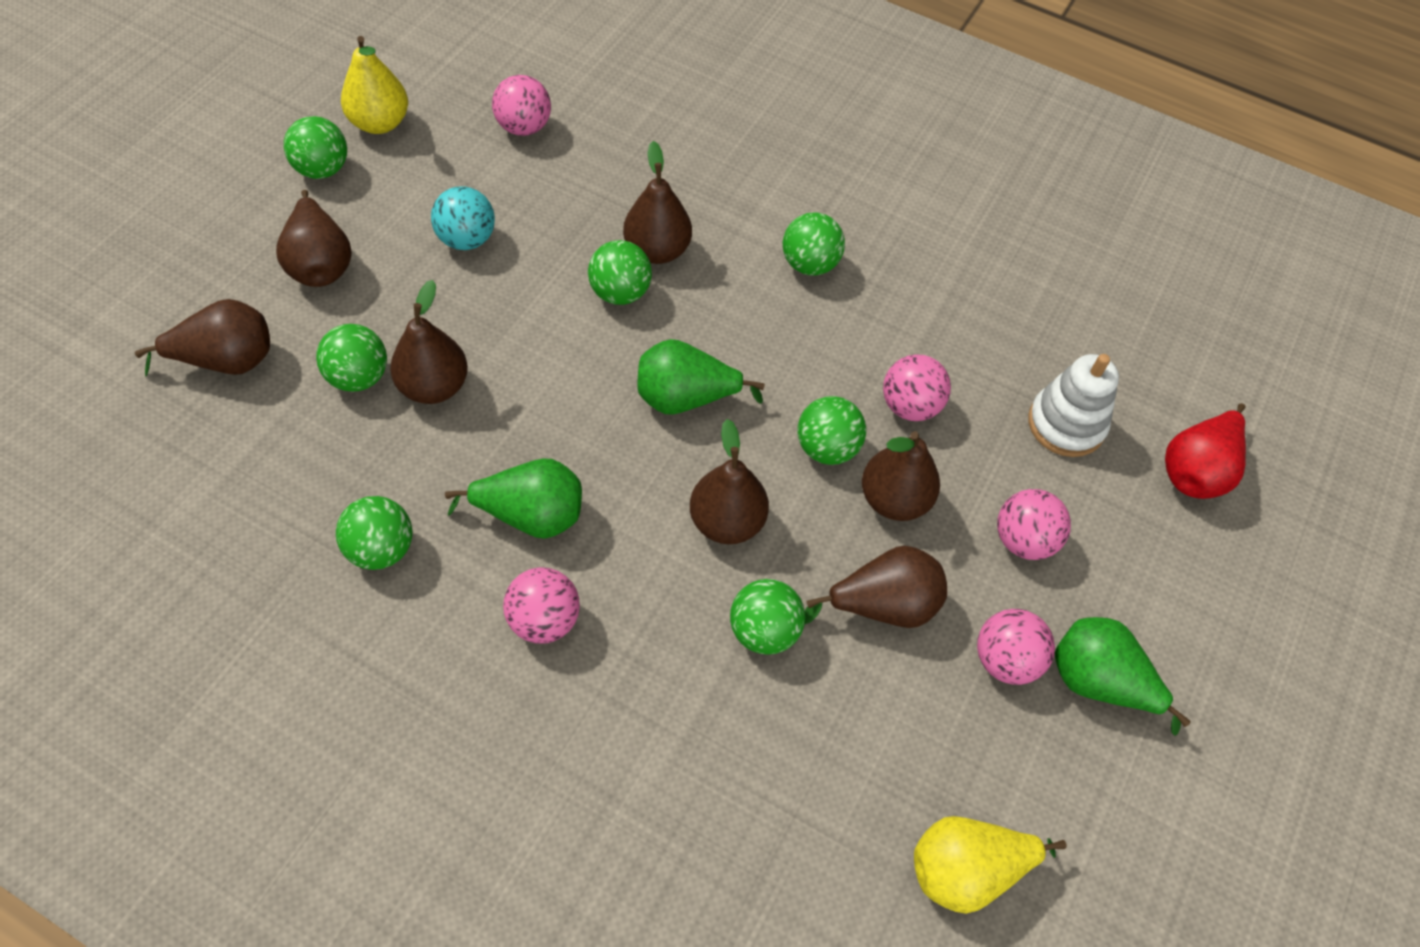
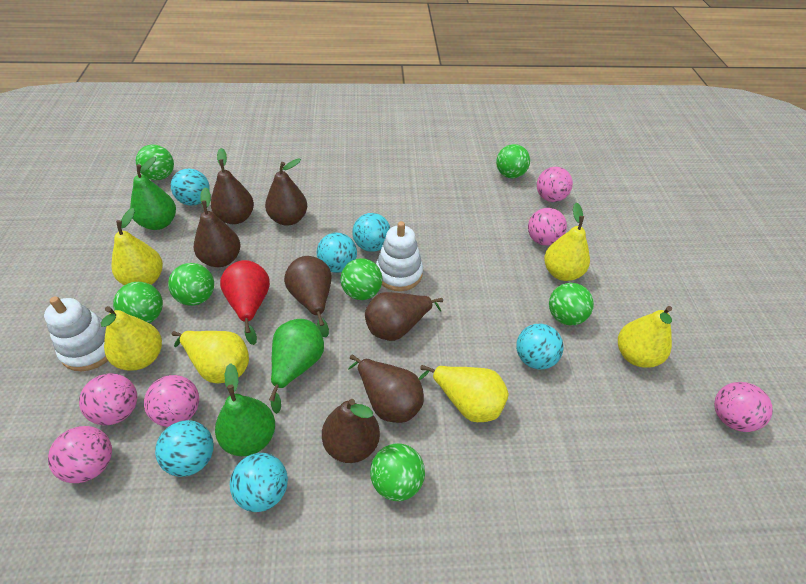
pink ball: [492,75,551,136] [503,567,580,644] [883,354,951,421] [977,609,1055,685] [997,489,1071,560] = 5 -> [48,426,112,483] [79,373,137,425] [144,375,199,427] [528,208,567,246] [537,167,573,202] [714,382,773,432] = 6
turquoise ball: [431,186,495,250] = 1 -> [155,420,214,477] [171,169,210,206] [230,453,288,512] [317,233,357,273] [352,213,390,252] [516,324,564,370] = 6
white stacking toy: [1028,354,1119,457] = 1 -> [44,296,108,371] [376,221,423,291] = 2
yellow pear: [341,36,408,134] [914,816,1067,914] = 2 -> [101,306,162,371] [111,208,163,285] [172,331,249,383] [419,365,509,422] [544,203,590,281] [618,306,672,368] = 6

